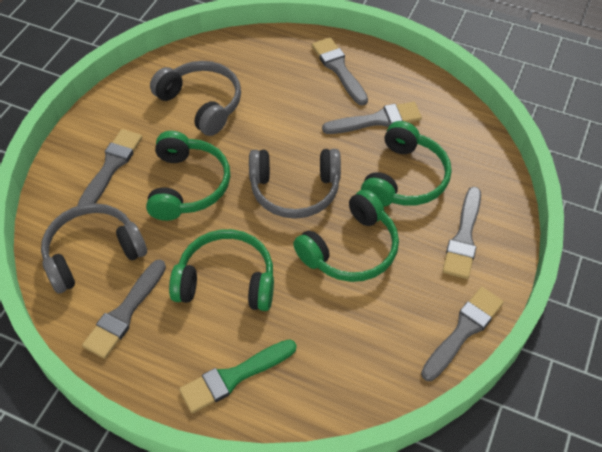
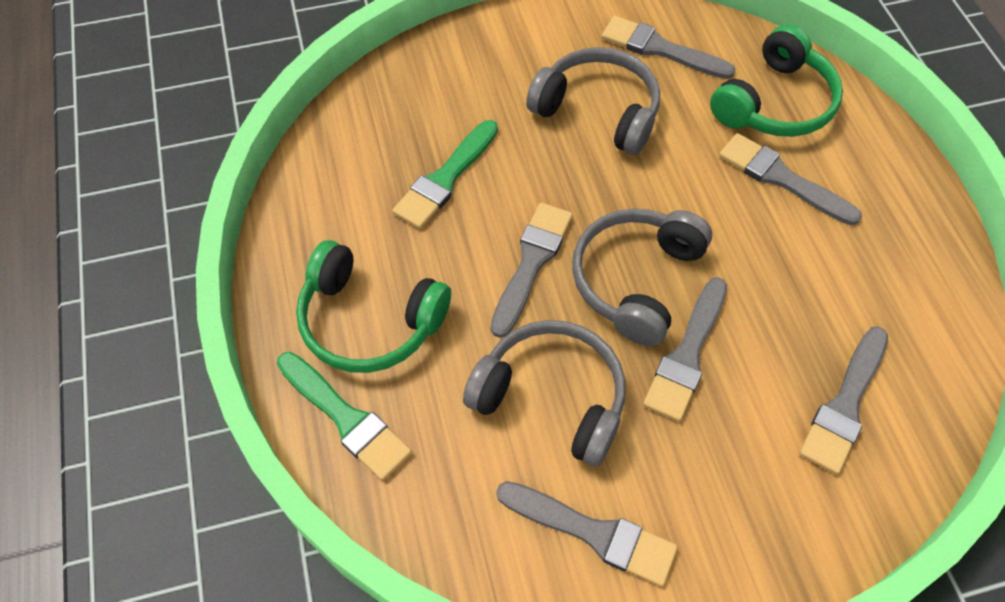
green brush: [179,339,297,413] = 1 -> [277,352,412,481] [392,120,498,229] = 2
green headphones: [146,131,230,221] [169,229,274,311] [293,189,399,282] [361,121,452,207] = 4 -> [296,240,451,373] [710,24,843,137] = 2

